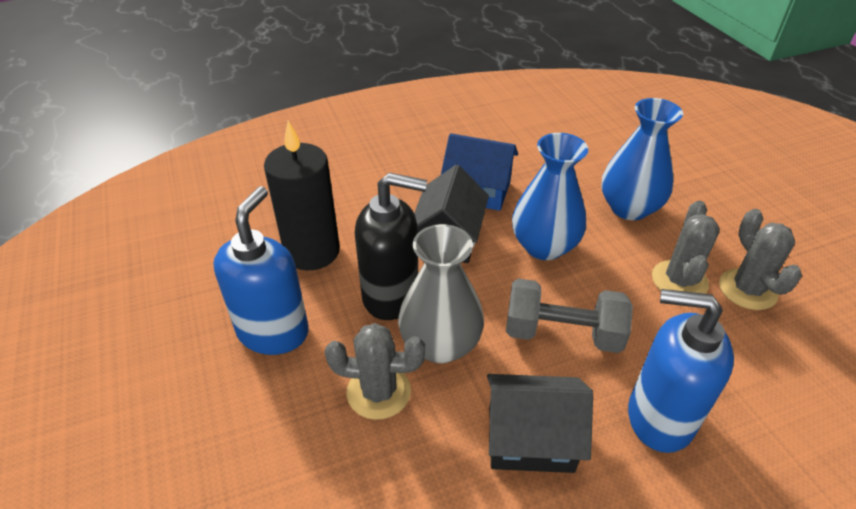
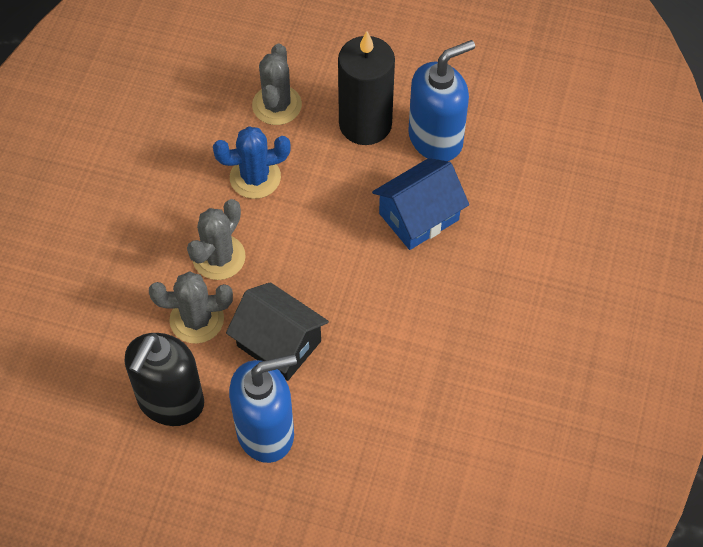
black house: [414,165,489,263] [487,374,593,473] = 2 -> [226,282,329,381] = 1
blue cactus: none = 0 -> [213,126,291,199] = 1
blue vase: [512,133,588,260] [601,98,683,220] = 2 -> none = 0
grey dumbbell: [506,278,633,353] = 1 -> none = 0
grey vase: [398,224,484,363] = 1 -> none = 0

